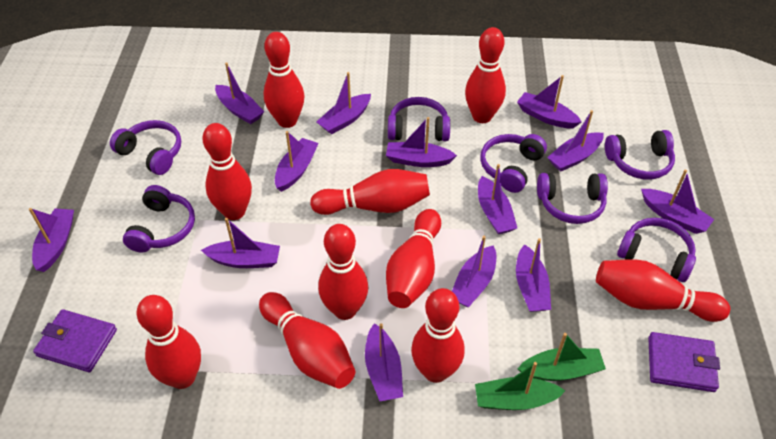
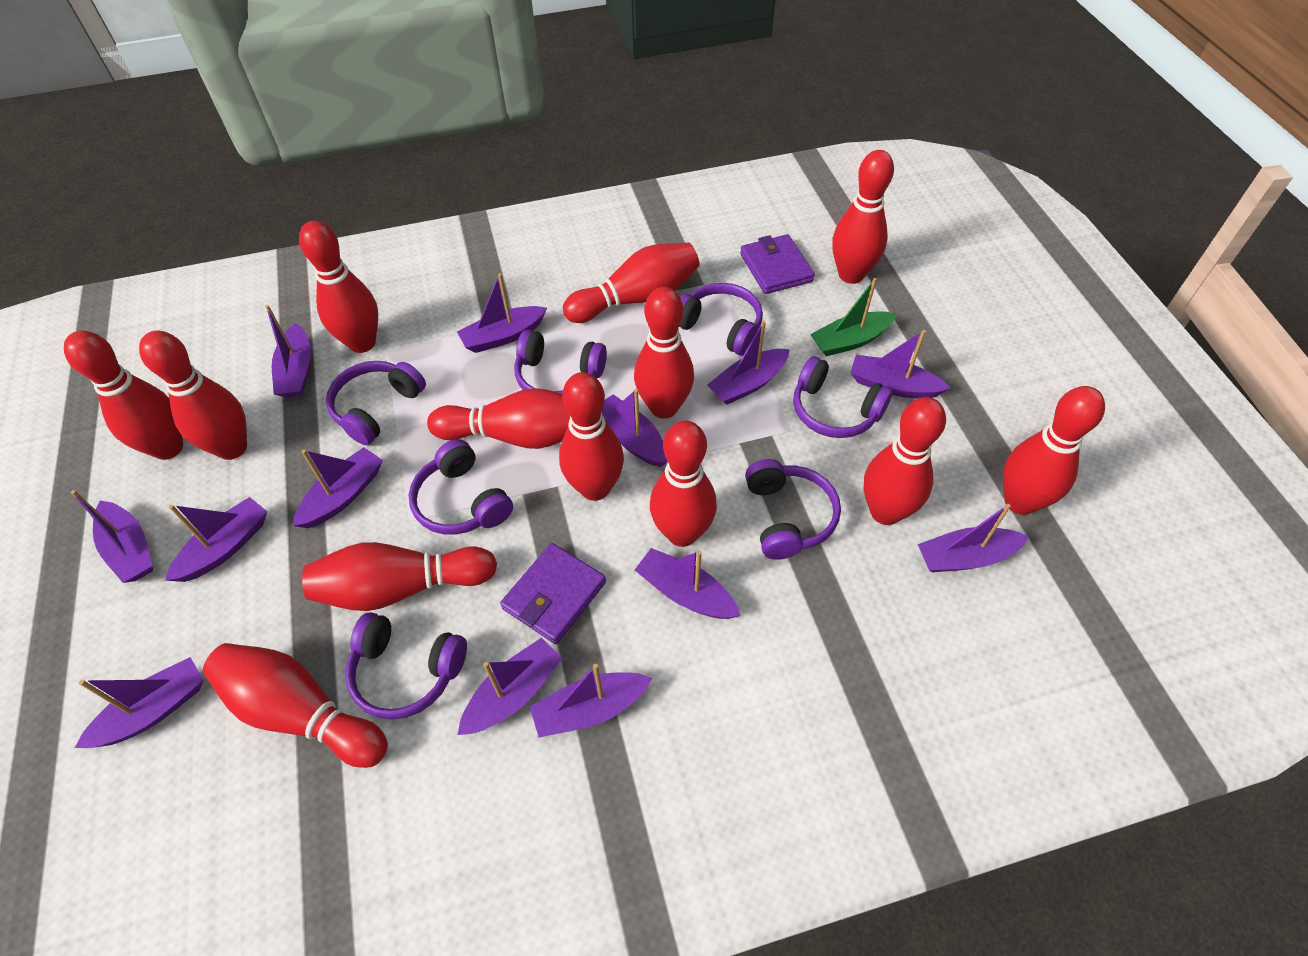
green boat: [475,362,565,410] [518,333,606,381] = 2 -> [810,278,897,356] = 1
red bowling pin: [137,295,201,389] [202,123,252,220] [259,292,355,389] [264,32,304,128] [310,169,430,215] [318,224,368,320] [386,209,441,308] [411,288,465,383] [465,27,506,123] [596,259,730,322] = 10 -> [64,331,183,460] [139,330,247,460] [203,643,388,768] [299,221,378,353] [302,542,497,611] [427,388,570,449] [559,372,624,501] [563,243,699,323] [634,287,694,419] [650,421,717,547] [832,150,894,284] [864,397,946,525] [1003,386,1105,515] = 13

